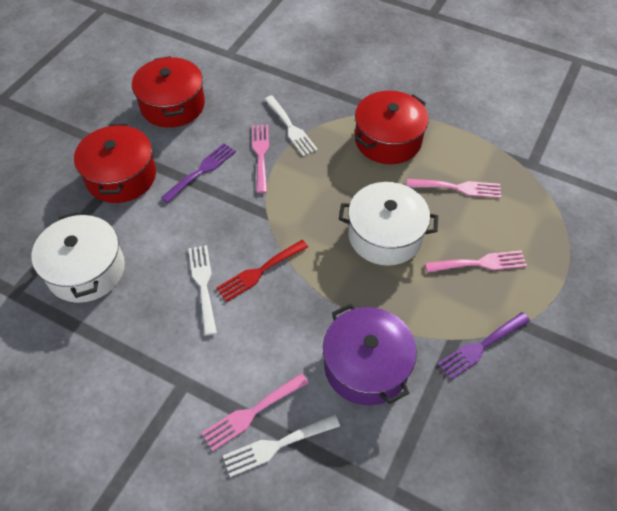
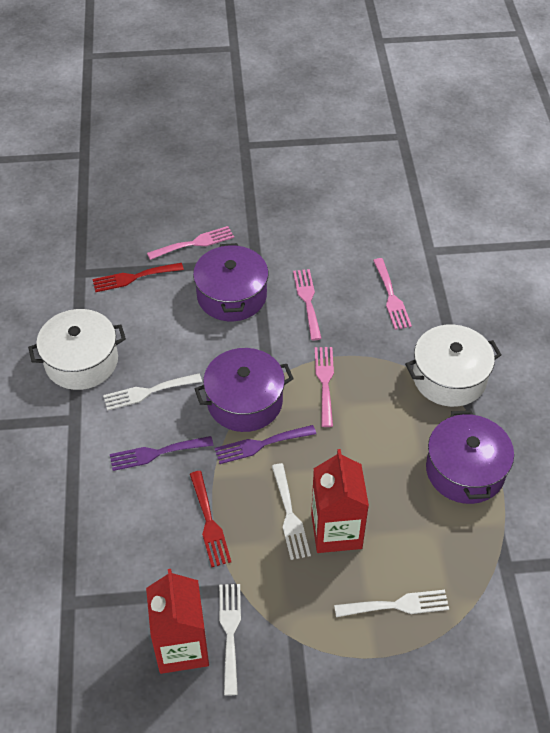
purple pot: [323,304,417,405] = 1 -> [193,243,268,321] [195,348,294,432] [426,410,514,504] = 3
red carton: none = 0 -> [146,569,209,674] [311,449,369,553] = 2
red fork: [216,240,308,302] = 1 -> [92,263,184,292] [190,471,231,567] = 2
red pot: [74,123,156,203] [132,56,205,128] [355,91,429,164] = 3 -> none = 0
white fork: [188,245,217,335] [223,414,340,477] [264,96,318,156] = 3 -> [103,373,202,411] [219,584,241,695] [272,463,311,560] [334,590,449,617] = 4

